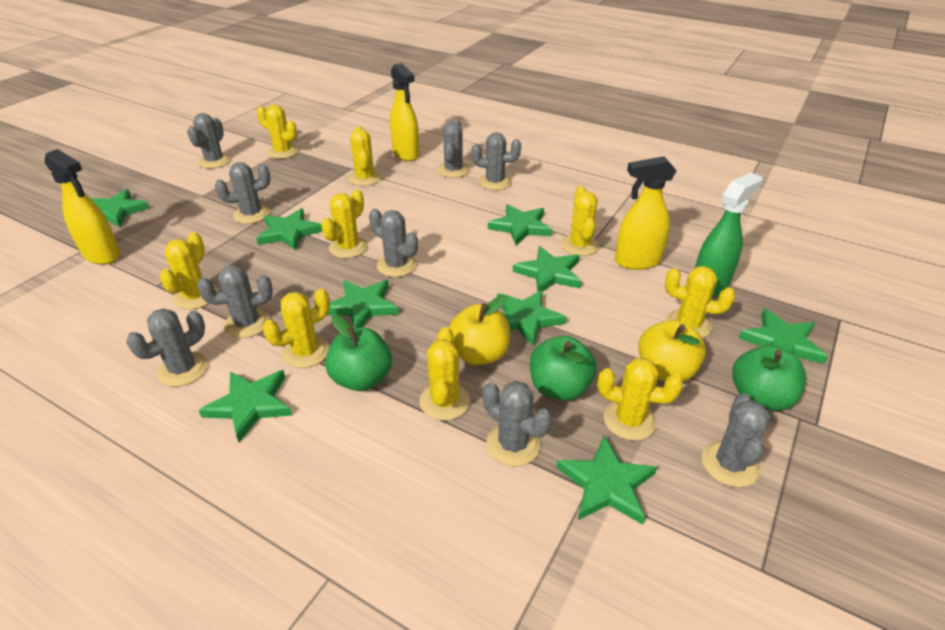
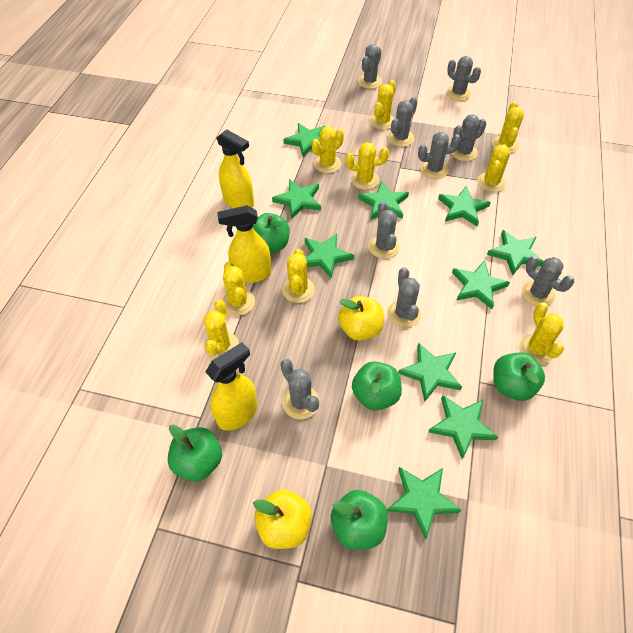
green apple: [325,315,392,391] [530,336,596,401] [732,345,806,411] = 3 -> [168,425,222,482] [253,213,289,253] [331,490,388,550] [352,362,402,411] [493,352,545,401] = 5
green spray bottle: [695,172,762,297] = 1 -> none = 0
green star: [90,189,149,227] [199,370,292,442] [256,208,323,251] [327,280,399,328] [488,204,552,245] [497,290,567,346] [513,246,582,292] [556,436,657,525] [739,309,828,364] = 9 -> [272,179,321,219] [283,123,325,157] [305,233,354,278] [358,181,409,220] [387,467,461,540] [398,343,462,402] [428,395,498,460] [438,186,491,227] [452,260,510,309] [487,230,544,276] = 10

